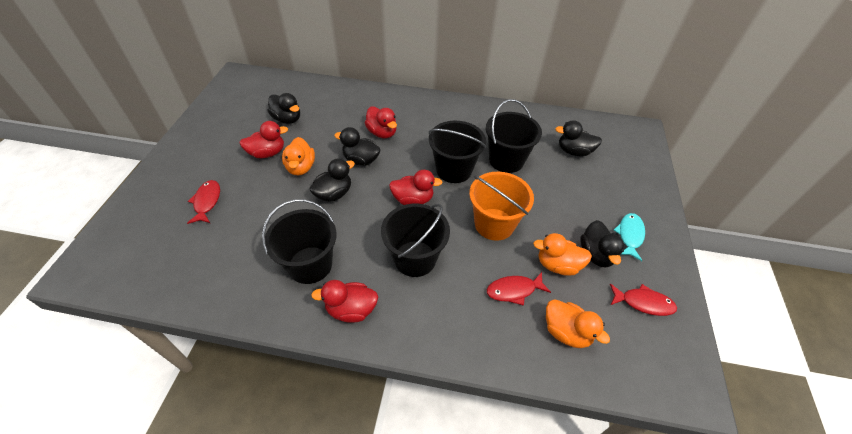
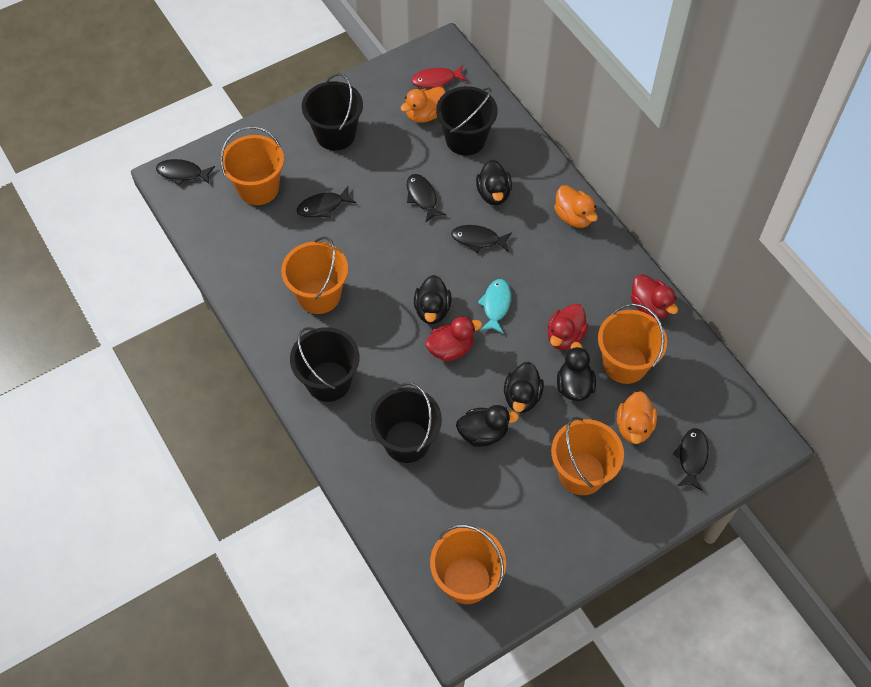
black fish: none = 0 -> [156,159,215,186] [297,186,356,218] [407,174,446,222] [451,225,512,253] [673,428,709,491] = 5
orange bucket: [469,172,534,241] = 1 -> [220,126,284,205] [281,236,348,314] [430,525,506,604] [551,417,624,495] [598,303,667,384] = 5
red duck: [239,121,288,158] [311,280,378,323] [365,106,397,138] [389,170,443,205] = 4 -> [425,317,482,362] [548,304,588,350] [631,274,678,319] = 3
red fish: [187,180,220,224] [487,272,551,306] [610,284,677,316] = 3 -> [411,65,467,88] = 1

